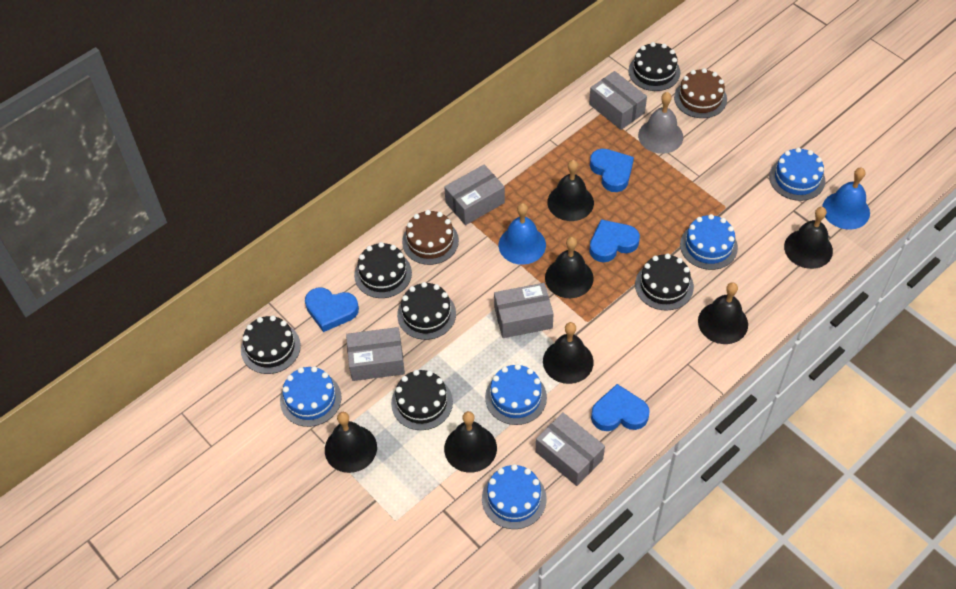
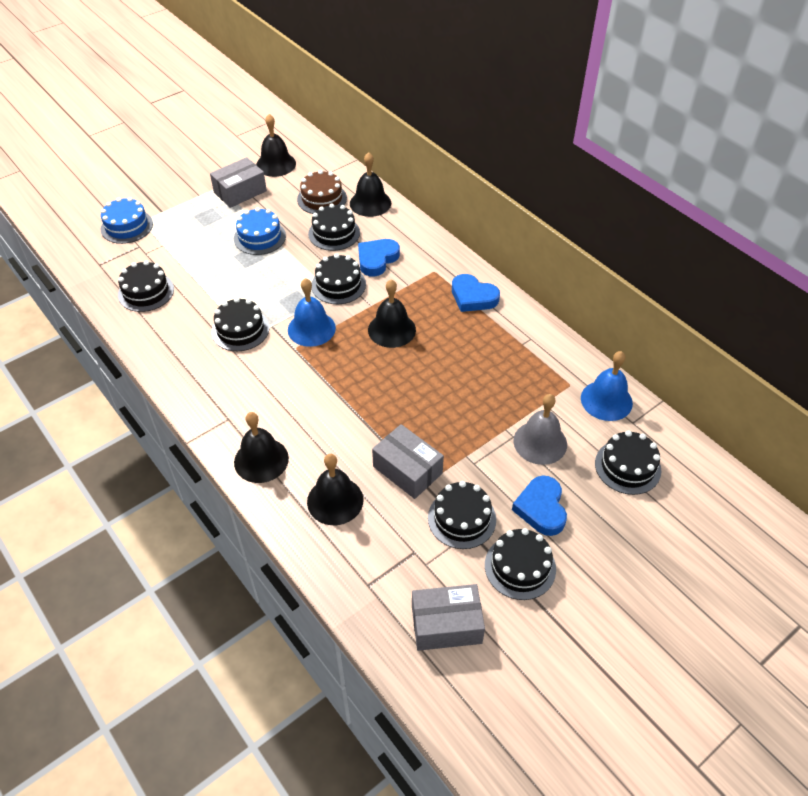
black bell: [325,412,377,473] [444,411,497,473] [543,322,594,384] [545,237,594,298] [547,160,594,221] [698,282,748,344] [784,207,833,269] = 7 -> [234,412,289,483] [256,114,296,177] [307,454,363,525] [350,152,391,217] [368,279,416,348] = 5
black cake: [241,315,301,374] [354,242,412,298] [391,370,453,430] [397,282,456,340] [628,42,680,91] [635,254,694,311] = 6 -> [118,261,174,312] [212,297,269,351] [308,203,360,251] [312,254,366,304] [428,481,496,549] [485,528,556,600] [595,430,661,495] = 7
blue cake: [280,366,342,427] [482,464,547,529] [485,364,547,425] [680,214,738,270] [769,147,825,201] = 5 -> [100,197,153,244] [234,207,286,255] = 2
blue heart: [305,288,359,332] [589,219,640,262] [590,149,634,192] [591,384,649,431] = 4 -> [358,239,400,277] [452,274,500,312] [512,476,567,536] = 3
brown cake: [402,210,459,265] [674,68,727,118] = 2 -> [297,170,347,214] = 1
grey box: [346,327,405,381] [444,165,505,225] [494,283,554,338] [536,412,605,486] [589,71,647,130] = 5 -> [210,157,267,208] [372,424,444,499] [412,584,485,651] = 3

